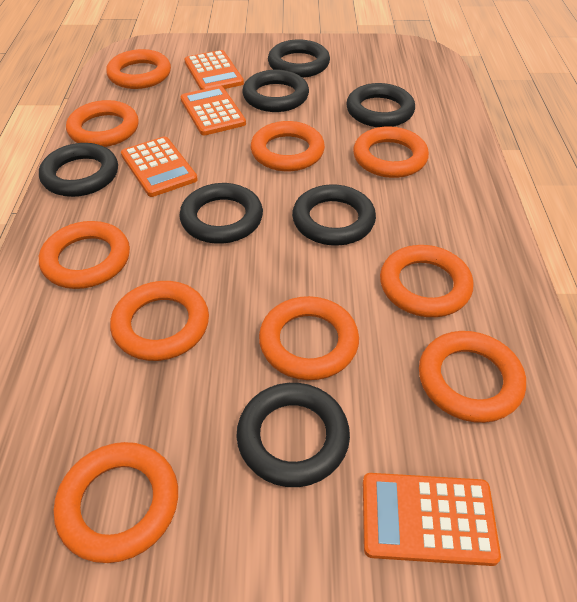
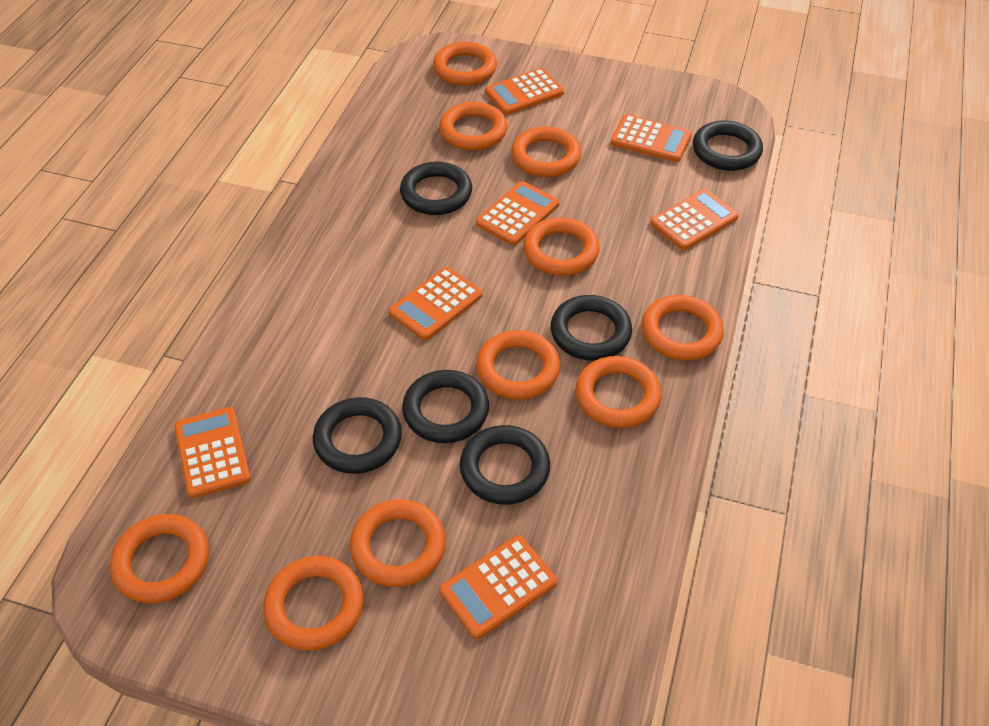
black ring: [39,143,118,197] [179,183,263,244] [236,383,350,487] [242,70,309,112] [268,39,330,78] [292,184,376,246] [346,83,415,127] = 7 -> [313,397,402,474] [400,161,472,215] [402,370,489,443] [460,425,550,505] [551,295,632,361] [693,120,763,171] = 6
orange calculator: [121,136,198,197] [180,86,246,135] [184,50,244,90] [363,473,501,566] = 4 -> [174,407,251,499] [389,267,483,341] [439,535,558,639] [476,181,559,245] [485,68,564,115] [610,114,692,162] [650,189,739,250] = 7

